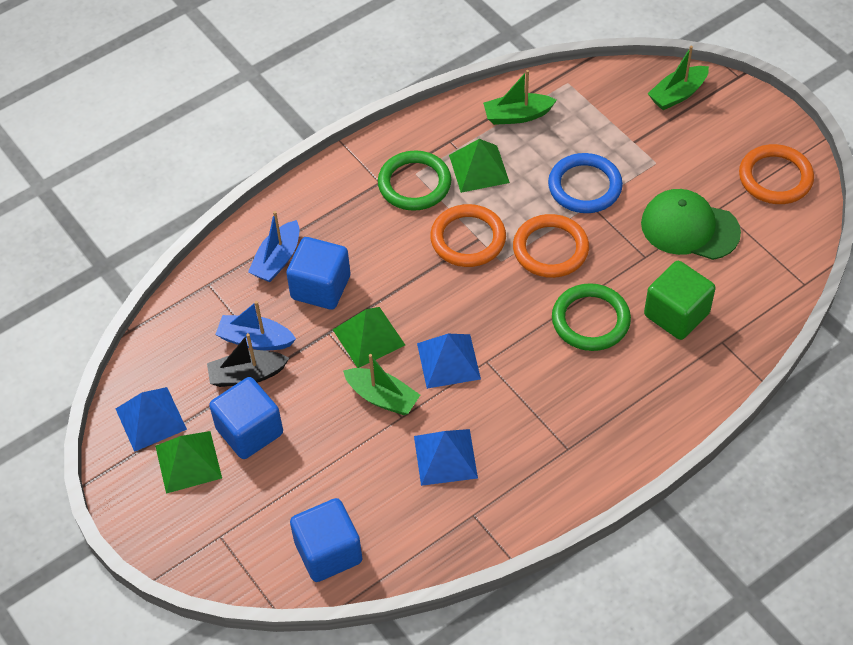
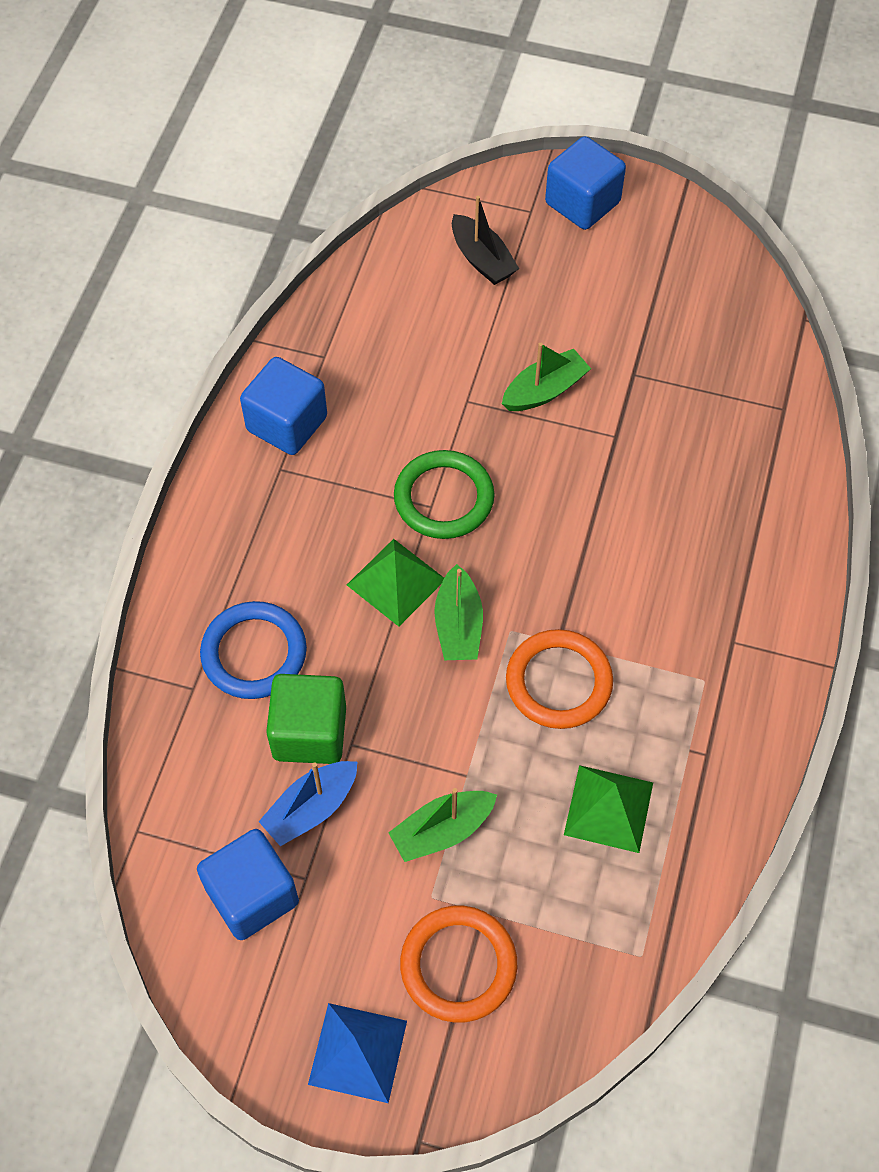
blue boat: [215,301,296,350] [248,211,299,282] = 2 -> [259,761,357,846] = 1
blue pyramid: [116,387,187,452] [414,429,478,486] [417,334,481,389] = 3 -> [308,1003,407,1103] = 1
green cap: [641,189,741,260] = 1 -> none = 0
green pyramid: [155,431,222,494] [332,307,405,368] [449,139,510,193] = 3 -> [347,539,444,627] [564,765,653,853] = 2
green ring: [378,151,451,211] [552,283,631,351] = 2 -> [394,450,495,539] = 1
orange ring: [430,204,506,267] [513,214,589,278] [739,144,814,204] = 3 -> [400,906,517,1023] [506,629,613,729] = 2

